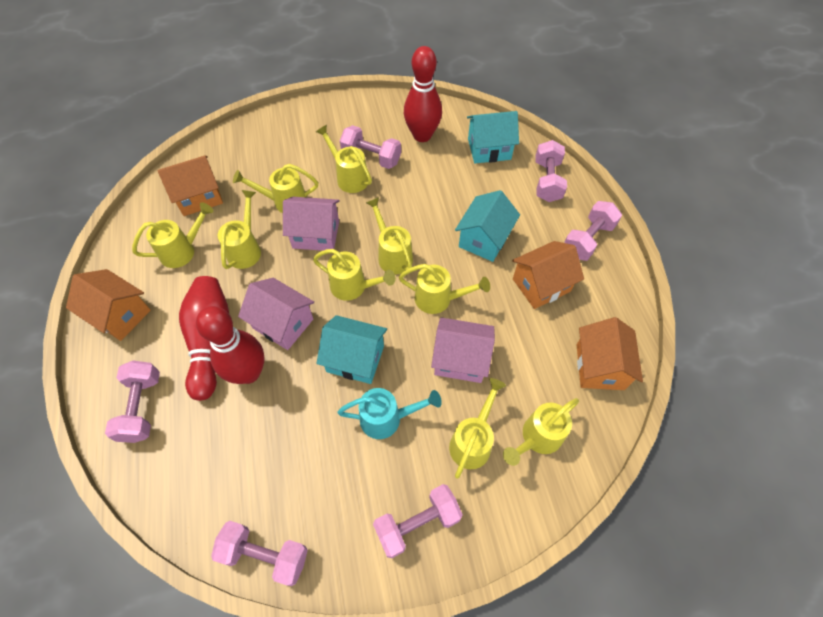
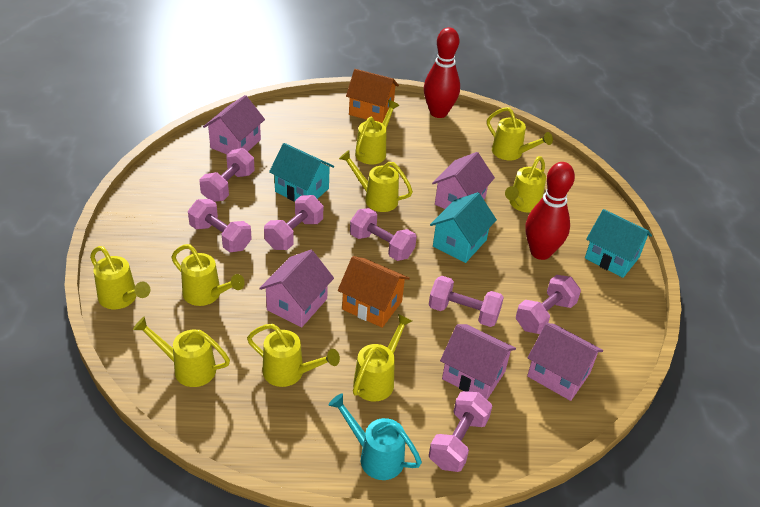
orange house: [66,269,151,341] [157,156,223,216] [512,241,584,309] [577,317,643,390] = 4 -> [338,256,410,328] [346,69,399,123] = 2
pink dumbbell: [105,361,160,443] [211,521,308,586] [340,125,401,169] [373,484,462,558] [535,140,567,202] [564,201,622,261] = 6 -> [188,199,252,252] [199,148,255,202] [264,195,323,250] [350,208,417,261] [429,276,504,327] [429,391,492,472] [516,275,581,334] = 7
pink house: [238,278,314,350] [283,197,339,251] [431,318,495,383] = 3 -> [203,95,265,154] [259,250,334,327] [432,152,495,209] [440,324,516,400] [527,323,603,401] = 5
red bowling pin: [179,276,229,401] [196,306,265,384] [404,46,442,142] = 3 -> [424,27,460,118] [526,162,575,260] = 2

